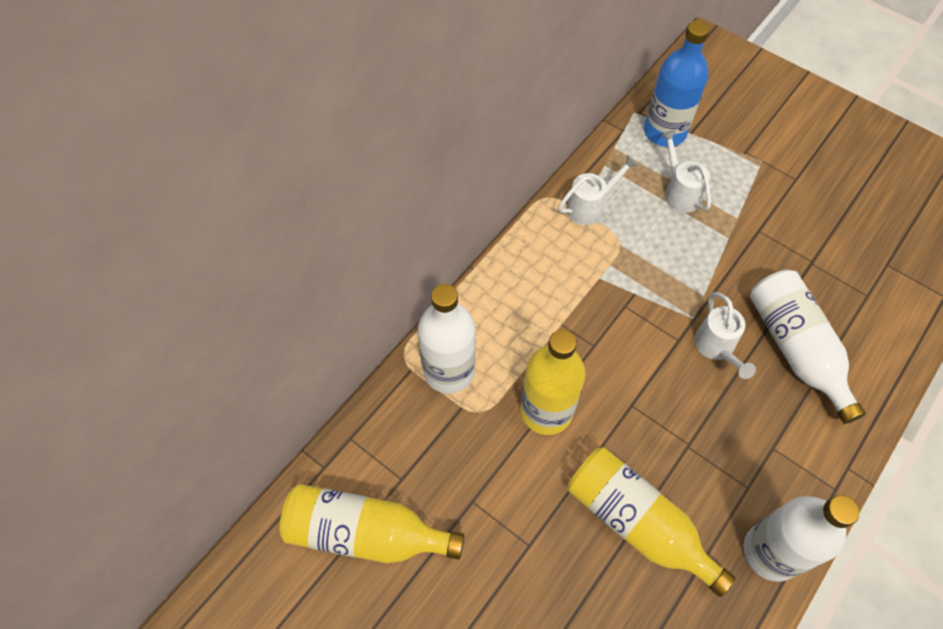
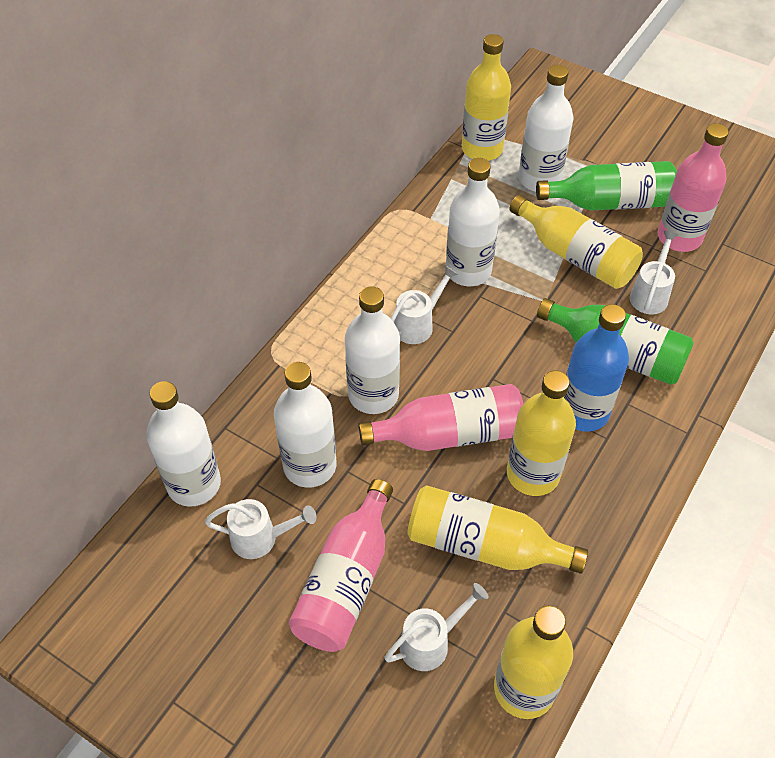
green bottle: none = 0 -> [536,161,677,211] [537,298,694,385] = 2
pink bottle: none = 0 -> [288,479,393,652] [358,384,523,451] [658,123,729,252] = 3
white bottle: [418,284,476,394] [743,495,860,582] [750,270,866,424] = 3 -> [146,381,221,507] [274,362,336,488] [345,286,400,414] [446,158,500,286] [518,65,574,192] = 5
white watering can: [558,155,638,225] [661,130,711,213] [694,292,756,379] = 3 -> [205,499,316,559] [384,583,489,671] [390,265,458,344] [630,230,679,314] = 4
yellow bottle: [280,484,465,563] [520,330,586,435] [568,447,735,597] = 3 -> [407,485,588,574] [462,34,511,161] [494,606,573,719] [507,371,576,496] [509,195,643,289] = 5

